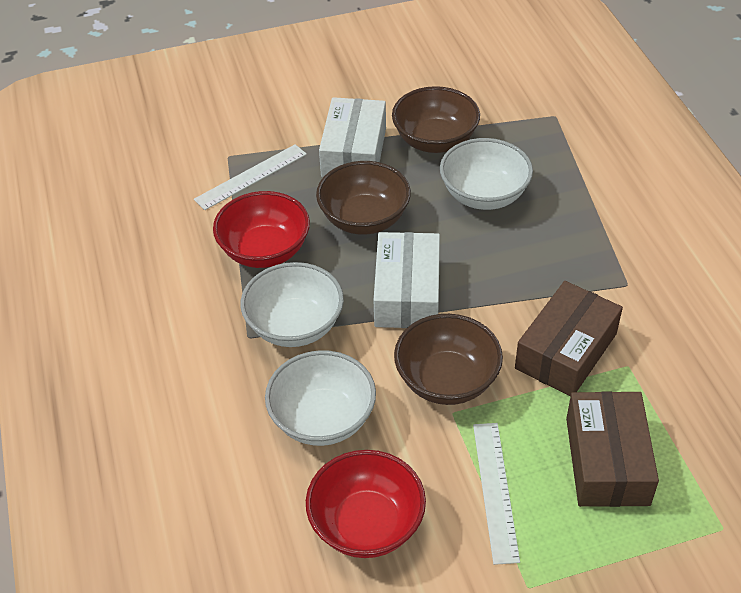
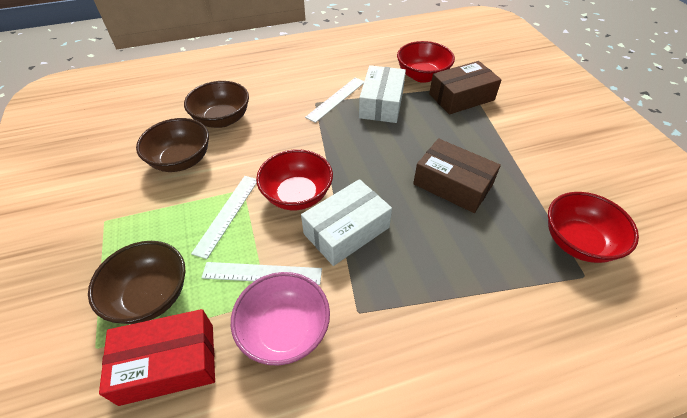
pink bowl: none = 0 -> [231,272,330,365] = 1
red bowl: [213,191,310,268] [306,450,426,558] = 2 -> [256,149,333,210] [397,41,455,83] [548,192,639,263] = 3
red box: none = 0 -> [99,309,215,406] = 1
white bowl: [240,262,344,347] [265,350,376,446] [440,138,533,210] = 3 -> none = 0
white ruler: [194,144,307,210] [473,423,520,565] = 2 -> [191,176,257,259] [202,262,322,285] [305,77,364,123] = 3

